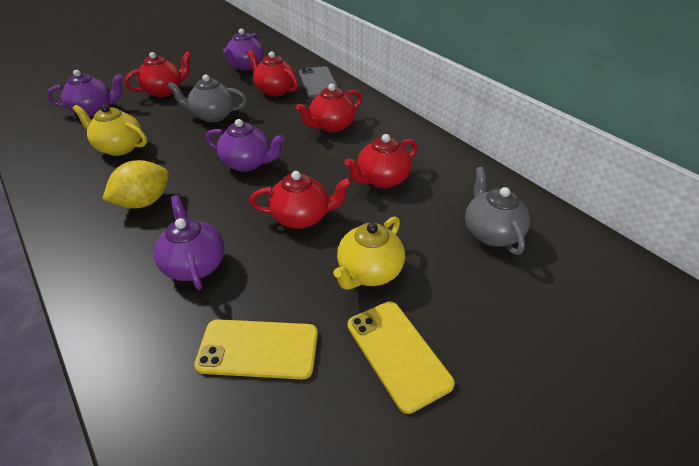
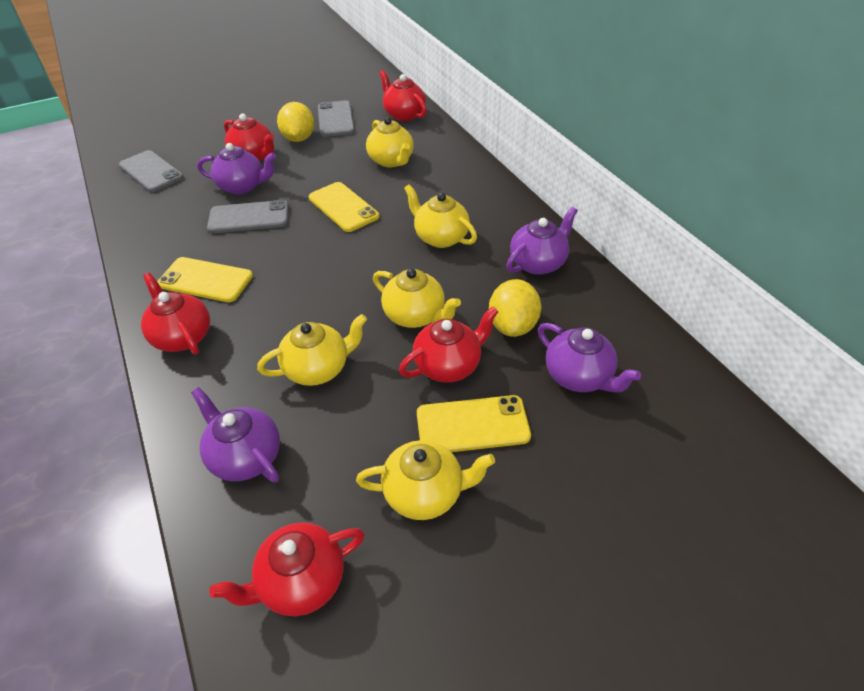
grey phone: [299,66,338,98] = 1 -> [119,150,184,192] [207,200,289,233] [318,100,355,137] = 3
grey teapot: [167,75,247,122] [465,167,530,255] = 2 -> none = 0
yellow lemon: [102,160,169,208] = 1 -> [277,102,314,142] [489,279,541,337] = 2
yellow phone: [194,319,318,379] [348,301,455,414] = 2 -> [157,257,253,302] [309,182,379,232] [417,395,531,452] = 3
yellow teapot: [72,104,147,156] [333,216,405,290] = 2 -> [257,314,367,386] [356,440,495,520] [366,117,414,168] [373,268,461,328] [404,184,477,248] = 5

